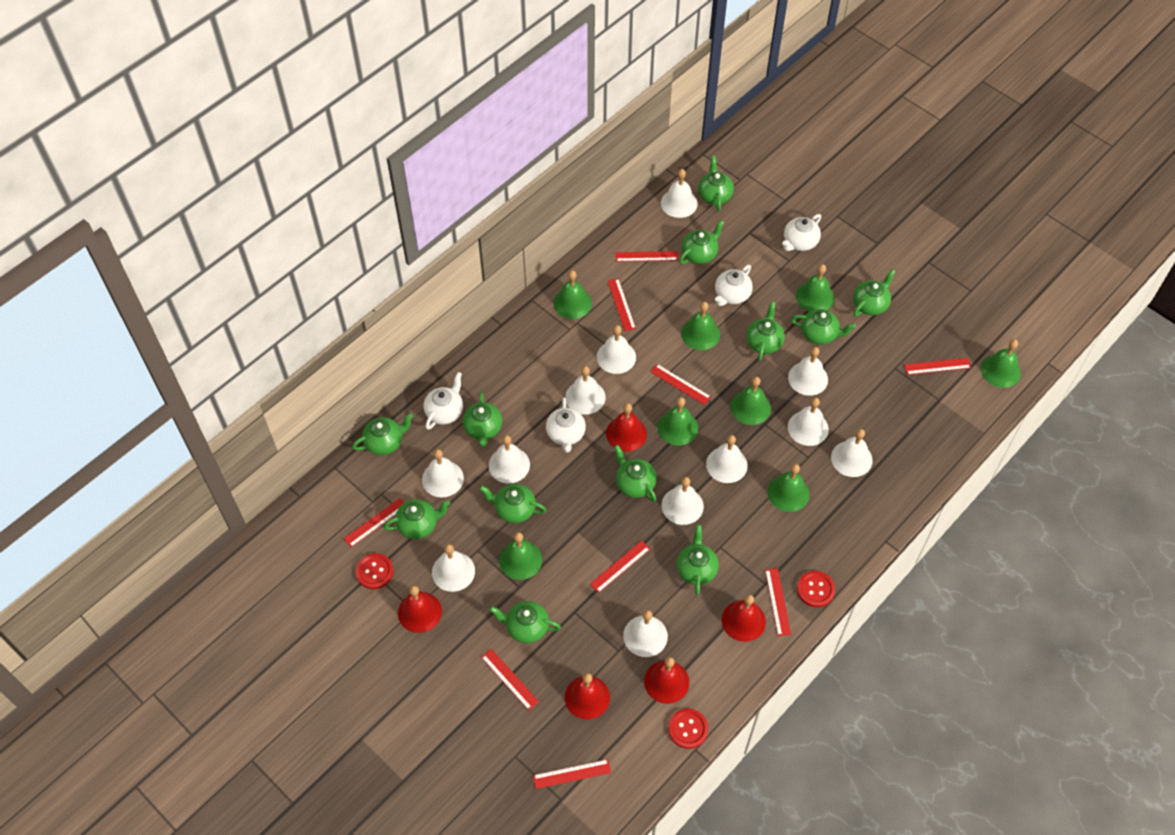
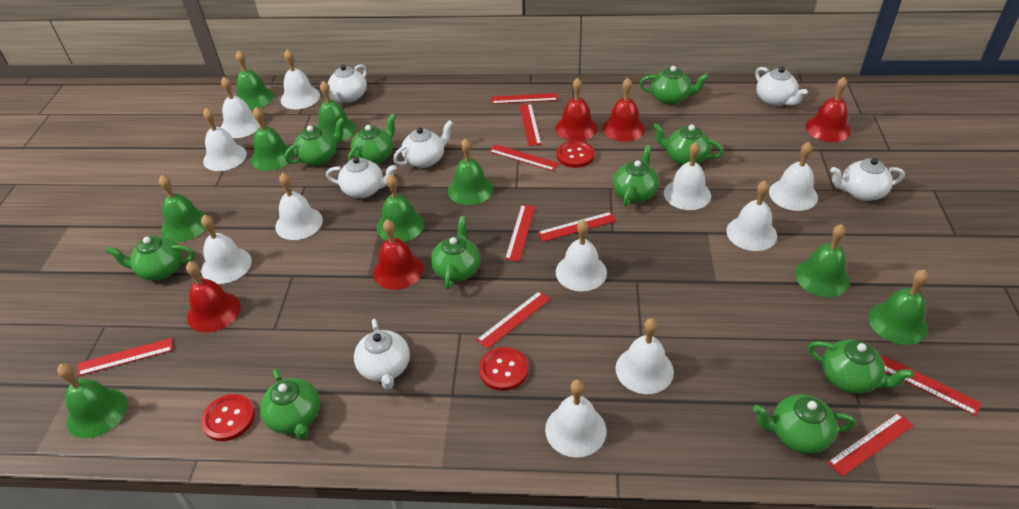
green bell: [499,532,542,580] [553,270,592,319] [658,397,698,446] [681,302,720,350] [731,377,771,425] [768,464,810,512] [796,264,834,312] [981,339,1021,388] = 8 -> [57,364,128,438] [159,175,207,242] [236,50,274,110] [251,107,294,171] [317,81,356,142] [377,174,424,242] [448,138,493,205] [795,224,850,297] [868,270,928,345] = 9
green teapot: [352,413,413,455] [384,499,450,539] [463,392,502,447] [479,484,546,523] [489,601,561,643] [614,445,657,502] [676,525,719,595] [679,220,724,264] [698,156,734,211] [746,302,785,361] [791,309,856,345] [853,269,896,317] = 12 -> [106,236,195,280] [260,369,320,440] [284,118,345,166] [347,114,396,165] [431,216,481,289] [613,145,659,207] [639,66,709,105] [653,123,724,165] [753,394,856,454] [808,339,914,394] = 10
white bell: [422,449,464,497] [432,544,475,592] [489,435,530,483] [565,366,606,415] [597,325,636,374] [623,610,668,657] [661,169,698,218] [661,477,704,525] [706,435,748,483] [788,347,828,396] [788,397,829,446] [831,429,872,477] = 12 -> [201,215,252,284] [203,108,247,171] [221,77,260,138] [275,173,323,240] [281,49,320,109] [545,380,606,458] [556,220,607,292] [616,318,674,394] [664,142,711,210] [726,181,777,251] [769,142,818,211] = 11
white teapot: [424,372,463,430] [546,397,586,453] [715,265,753,306] [782,214,821,251] = 4 -> [326,157,397,198] [328,64,367,103] [354,319,410,390] [393,120,453,168] [755,67,807,106] [830,158,905,201] = 6

